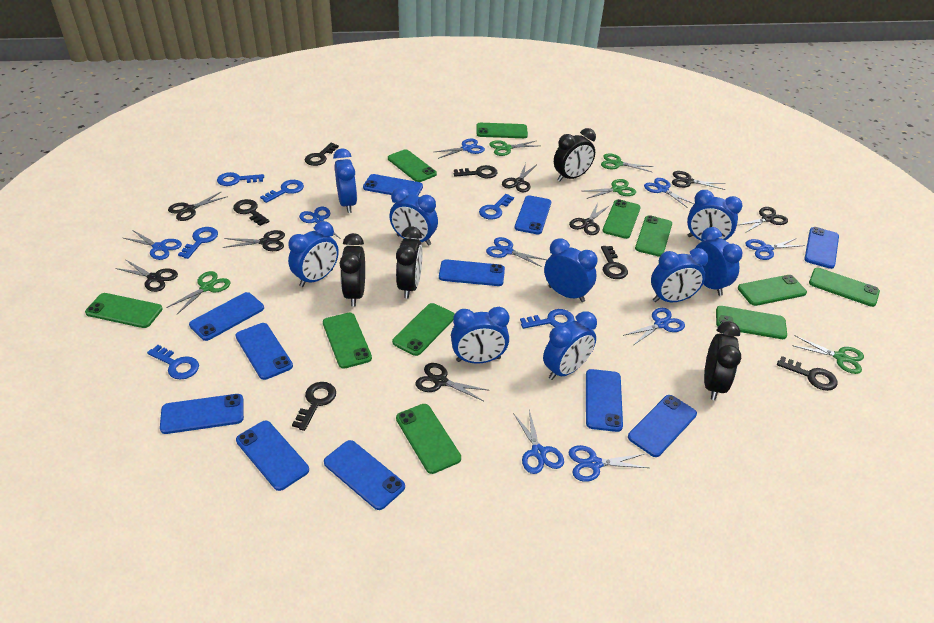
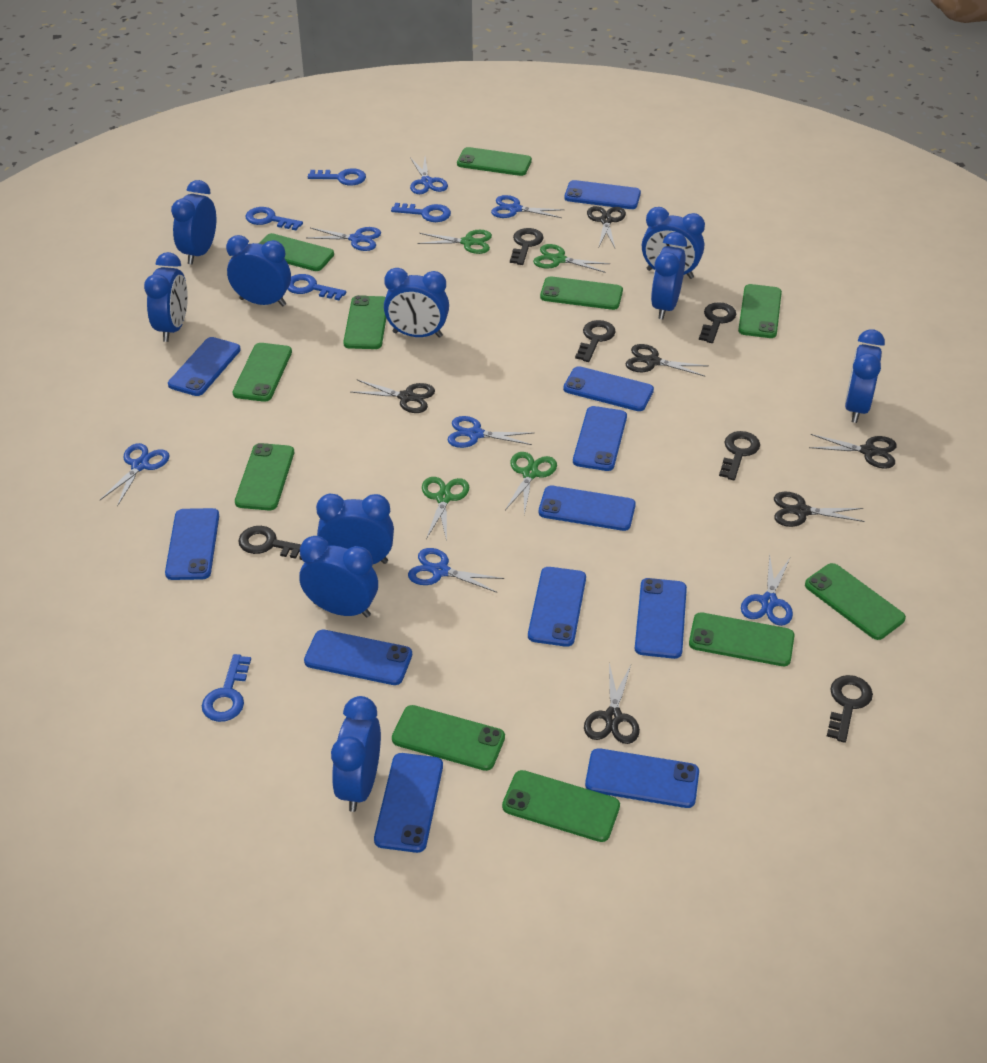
black clock: [340,233,365,307] [396,226,423,298] [554,128,596,181] [704,321,741,400] = 4 -> none = 0
black scissors: [115,260,178,292] [168,191,228,221] [223,230,285,251] [415,363,490,401] [502,163,536,192] [569,203,610,235] [672,171,725,190] [738,207,788,233] = 8 -> [351,379,435,413] [584,663,640,744] [587,206,626,248] [626,344,708,376] [774,491,865,527] [809,434,897,469] = 6
blue clock: [288,221,339,287] [333,148,357,213] [390,187,438,246] [451,307,509,363] [543,311,597,380] [544,238,597,302] [651,248,709,302] [687,190,742,241] [695,227,742,296] = 9 -> [144,252,188,342] [171,180,216,265] [226,235,291,306] [299,536,378,618] [316,494,394,564] [331,696,381,812] [384,268,449,338] [642,207,705,279] [651,232,687,320] [845,329,885,423] = 10
blue key: [147,345,199,380] [178,227,218,259] [217,172,264,186] [260,180,304,203] [479,194,514,220] [520,309,575,329] = 6 -> [202,654,251,722] [246,207,303,230] [288,274,346,300] [308,168,366,186] [391,203,451,222] = 5
blue scissors: [124,230,182,260] [299,207,341,239] [435,139,485,159] [486,237,547,267] [513,410,564,474] [569,445,649,482] [623,308,685,345] [644,178,695,208] [746,238,805,260] = 9 -> [100,443,170,507] [307,227,381,251] [408,548,504,593] [410,157,448,194] [448,416,534,448] [491,195,565,218] [741,554,793,626] = 7
green scissors: [166,271,231,314] [489,140,537,156] [585,179,636,199] [601,153,654,172] [792,336,864,374] = 5 -> [417,230,492,254] [422,477,469,541] [505,452,557,515] [533,244,610,273] = 4

